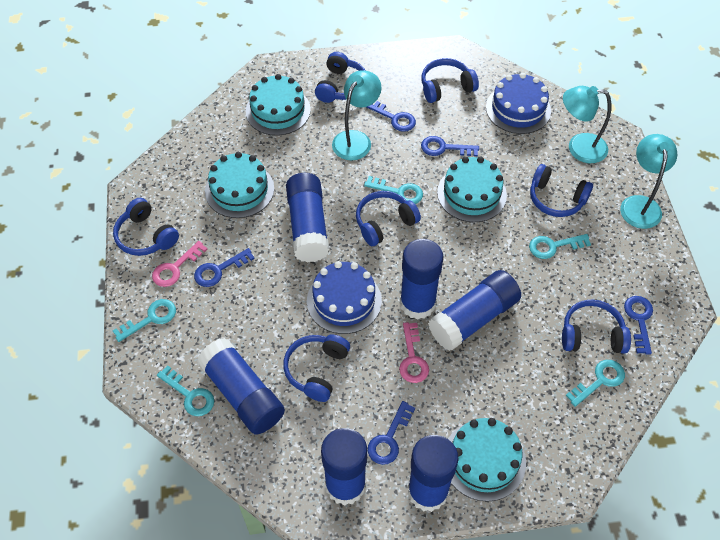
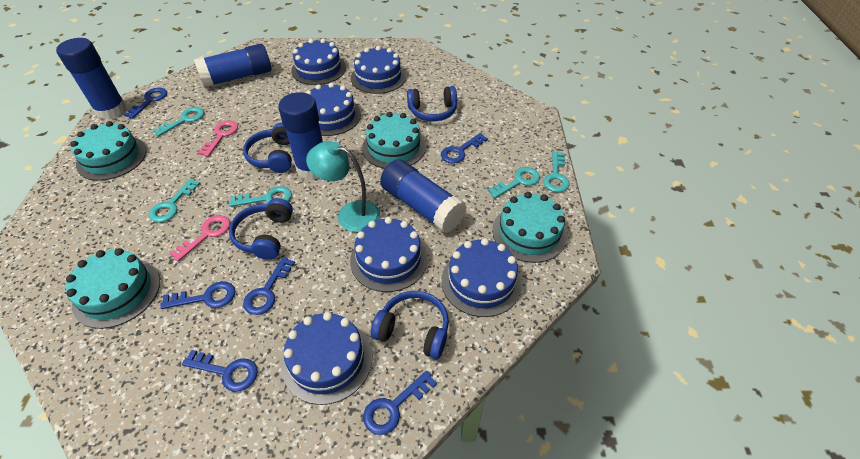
blue cake: [307,261,382,334] [486,73,551,134] = 2 -> [281,312,372,405] [291,39,346,85] [306,83,361,136] [350,217,428,292] [351,46,406,94] [442,238,522,317] = 6
blue glue stick: [197,338,285,435] [286,173,329,262] [321,428,367,506] [400,239,443,320] [408,435,458,512] [428,270,521,351] = 6 -> [56,38,127,120] [194,44,271,88] [278,92,323,180] [380,159,467,233] = 4
blue headphones: [113,198,179,256] [283,334,350,402] [315,52,366,103] [356,191,421,246] [421,58,479,103] [530,164,593,217] [562,299,631,354] = 7 -> [229,198,293,260] [243,123,292,173] [371,291,449,359] [407,86,457,121] = 4
blue key: [194,248,255,287] [367,101,416,132] [368,401,415,465] [421,136,479,156] [624,296,653,355] = 5 -> [124,88,167,119] [160,281,235,309] [182,350,258,392] [243,257,295,315] [363,370,437,435] [441,133,488,164] = 6
turquoise lamp: [332,70,382,160] [563,86,611,163] [620,134,677,229] = 3 -> [306,141,380,232] = 1

